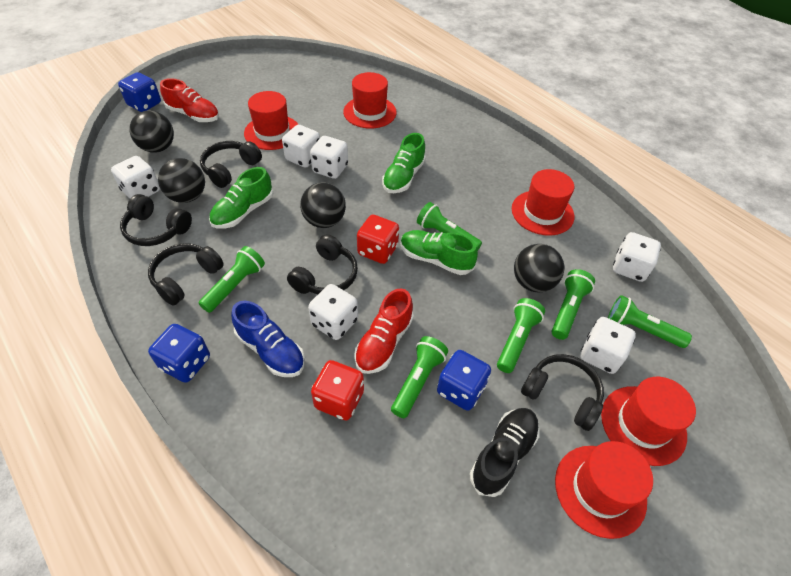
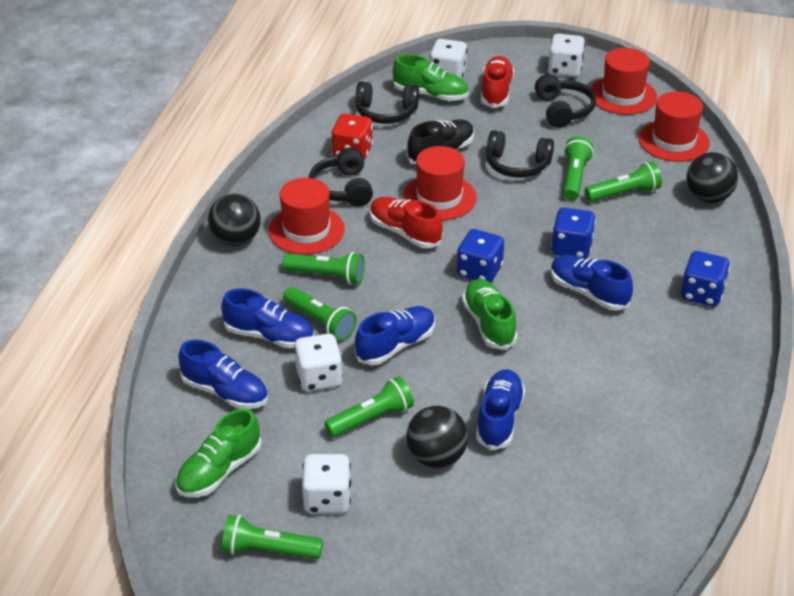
black ball: [130,111,174,152] [158,158,205,203] [300,183,346,228] [514,244,564,292] = 4 -> [208,194,261,246] [406,406,468,468] [686,152,738,203] = 3
black headphones: [120,194,192,246] [148,243,224,306] [200,141,262,188] [287,234,358,294] [521,354,604,431] = 5 -> [309,148,373,207] [356,81,419,124] [487,130,554,178] [535,74,596,128] = 4
blue shoe: [231,301,305,377] = 1 -> [178,340,268,409] [221,289,314,348] [355,306,435,365] [476,369,525,450] [551,255,633,311] = 5
red dice: [311,360,364,420] [357,215,399,264] = 2 -> [332,114,373,160] = 1
red hat: [244,91,299,150] [343,72,397,129] [512,169,574,236] [555,441,653,539] [601,377,696,466] = 5 -> [269,178,345,255] [403,146,476,220] [590,48,657,115] [638,91,710,162] = 4
white dice: [111,156,160,199] [282,125,320,168] [308,284,358,340] [310,136,348,179] [580,317,636,374] [613,232,661,282] = 6 -> [294,334,343,391] [302,454,351,513] [429,39,467,79] [548,34,585,77] = 4

